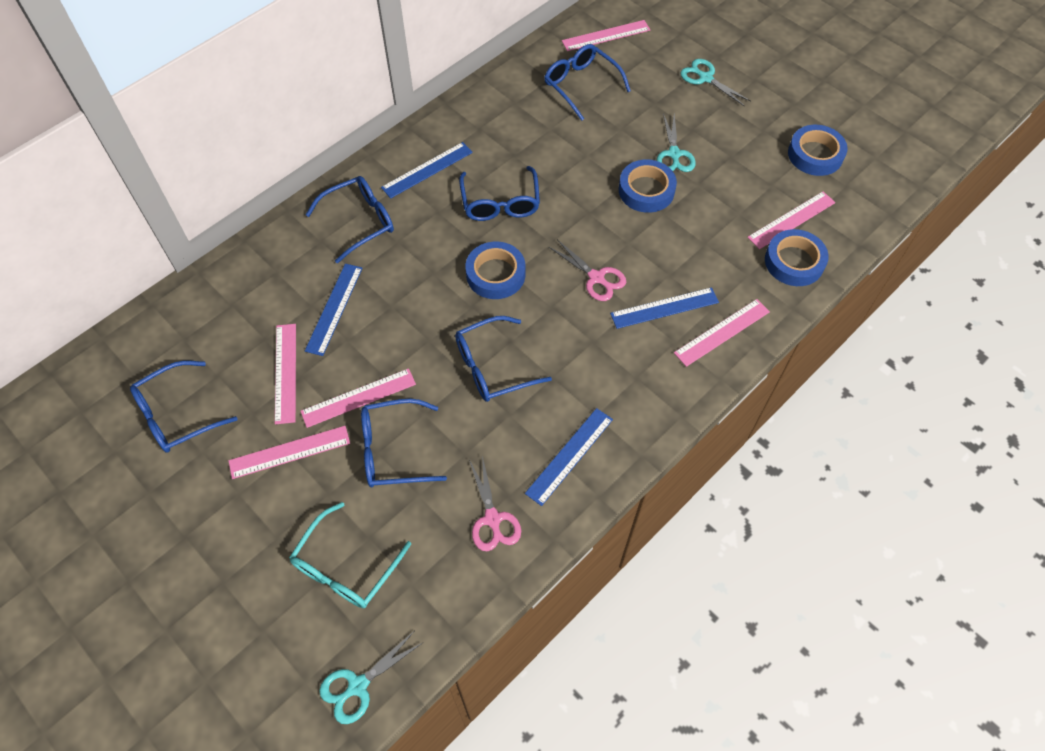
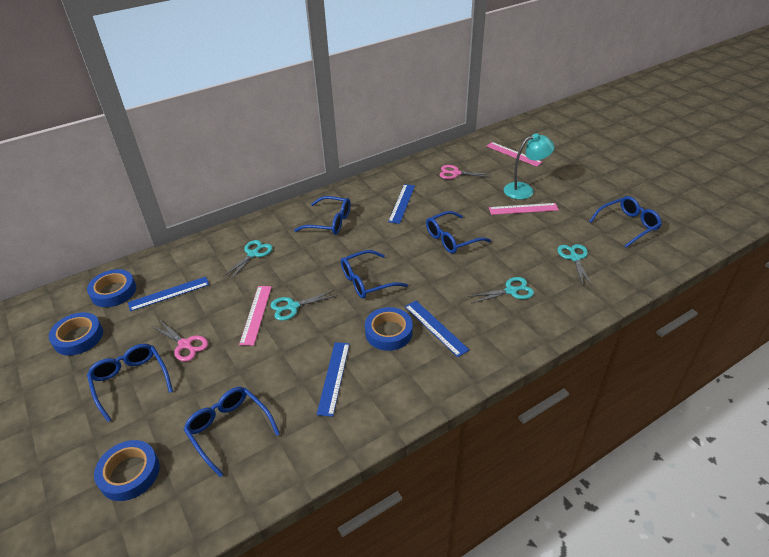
pink ruler: [228,426,350,479] [275,324,296,425] [300,368,416,428] [562,20,650,51] [674,299,770,367] [747,191,836,249] = 6 -> [239,286,272,346] [486,142,543,167] [489,203,559,215] = 3
turquoise glasses: [289,502,411,608] = 1 -> none = 0
turquoise lamp: none = 0 -> [504,133,555,199] = 1
turquoise scissors: [319,631,424,724] [657,113,696,172] [680,59,751,106] = 3 -> [223,240,273,280] [271,290,337,321] [468,277,534,303] [557,244,592,286] = 4

